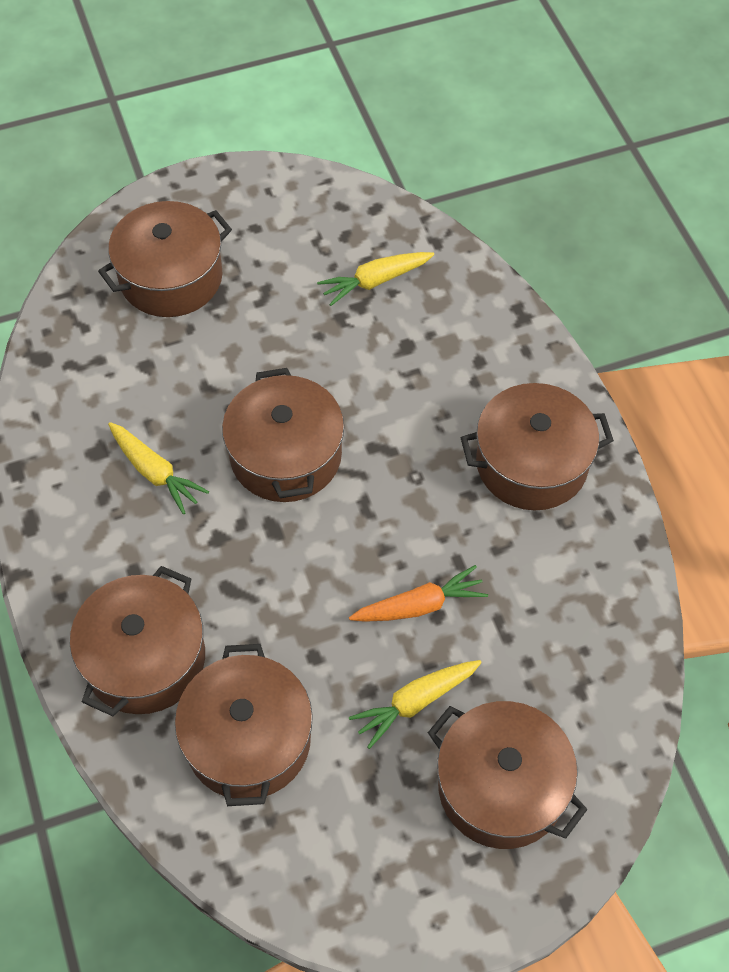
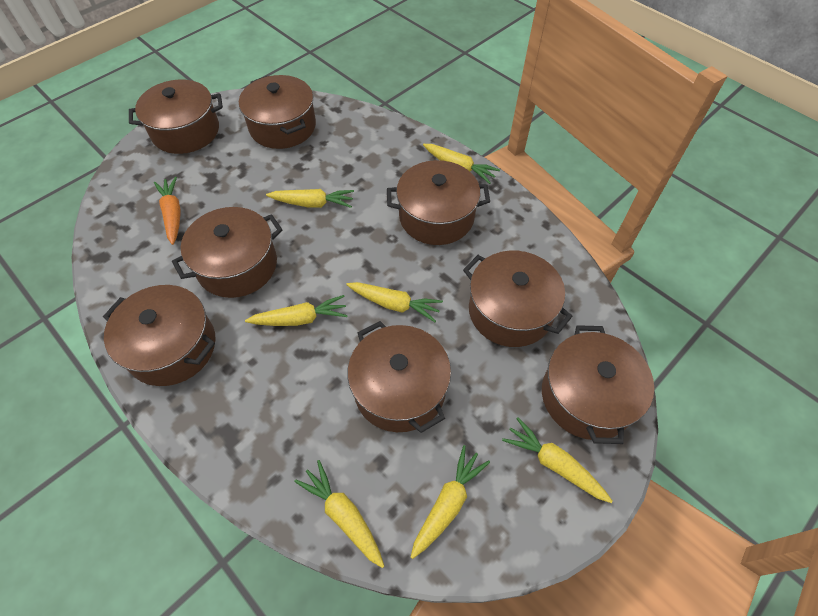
brown pot: [70,566,205,716] [98,201,232,317] [175,644,313,806] [222,368,344,502] [428,701,587,849] [461,383,614,510] = 6 -> [103,285,216,386] [129,80,223,154] [172,207,283,298] [239,75,316,149] [347,321,451,433] [387,160,490,245] [463,251,573,347] [542,325,654,444] = 8
yellow carrot: [108,422,209,514] [317,252,434,306] [349,660,482,749] = 3 -> [245,295,348,326] [266,189,354,208] [294,460,384,568] [346,282,443,322] [411,445,490,559] [423,144,500,184] [502,418,613,503] = 7

